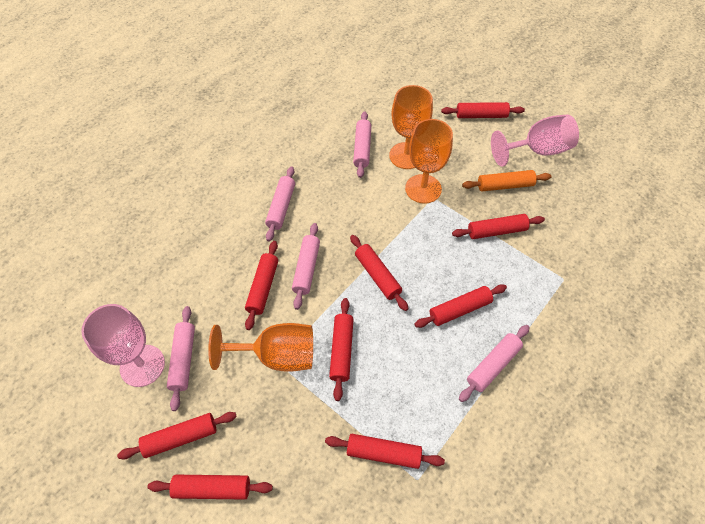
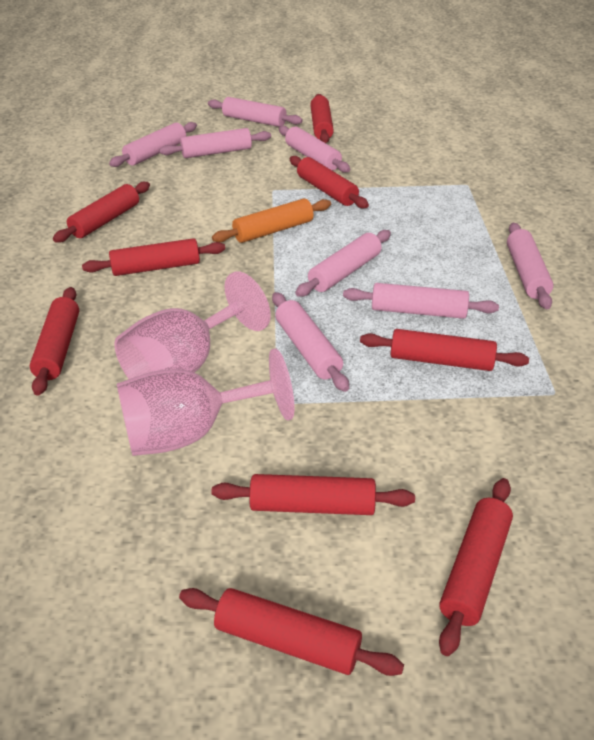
orange goblet: [208,323,313,372] [389,85,433,169] [405,119,453,204] = 3 -> none = 0
pink rolling pin: [167,306,195,411] [265,166,295,242] [292,223,320,310] [353,112,371,178] [459,325,530,402] = 5 -> [109,122,197,167] [159,128,271,158] [208,97,303,127] [272,292,349,392] [279,126,350,173] [295,230,391,297] [343,283,499,319] [507,223,554,309] = 8

